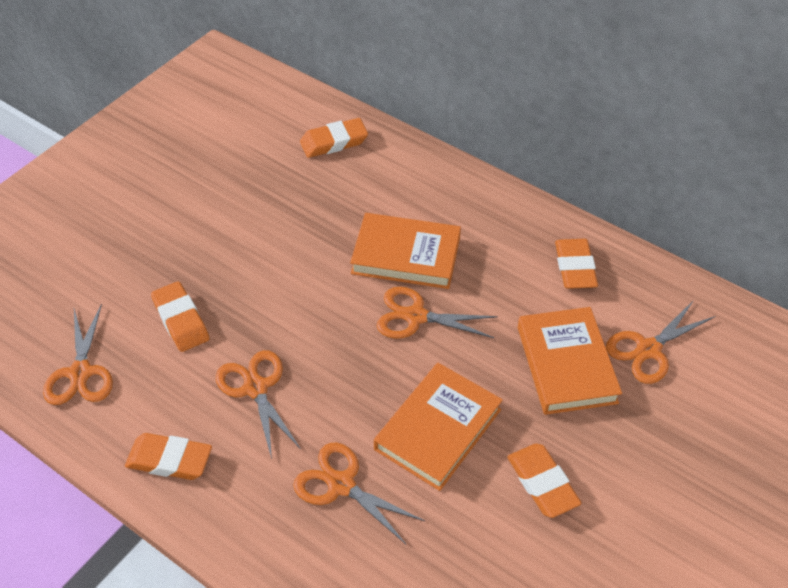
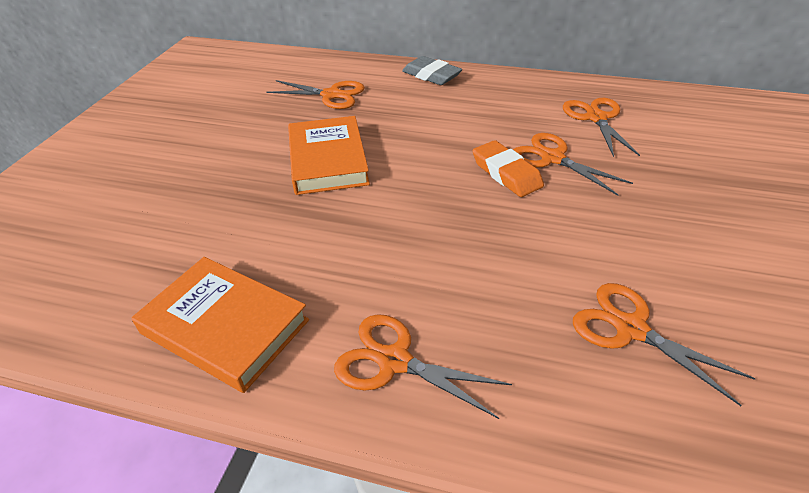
grey eraser: none = 0 -> [402,56,462,85] = 1
orange book: [350,213,461,289] [374,363,503,491] [518,307,622,415] = 3 -> [132,257,309,393] [288,116,370,195] = 2
orange eraser: [125,433,212,480] [151,281,209,352] [300,118,368,158] [507,443,582,518] [555,239,598,289] = 5 -> [473,140,544,197] = 1

